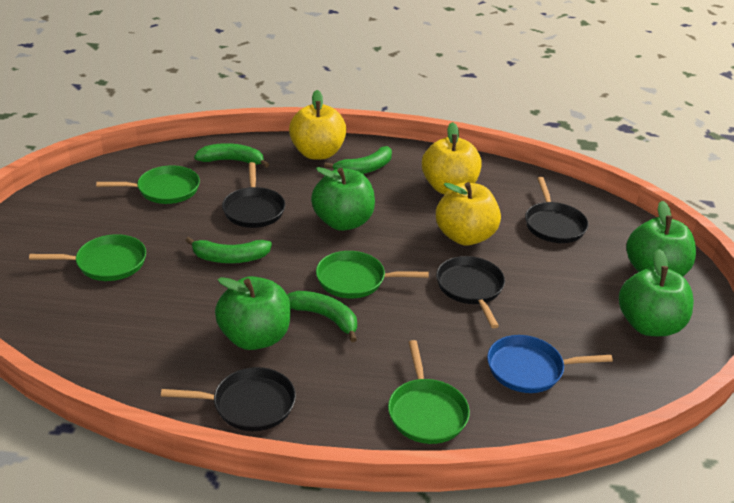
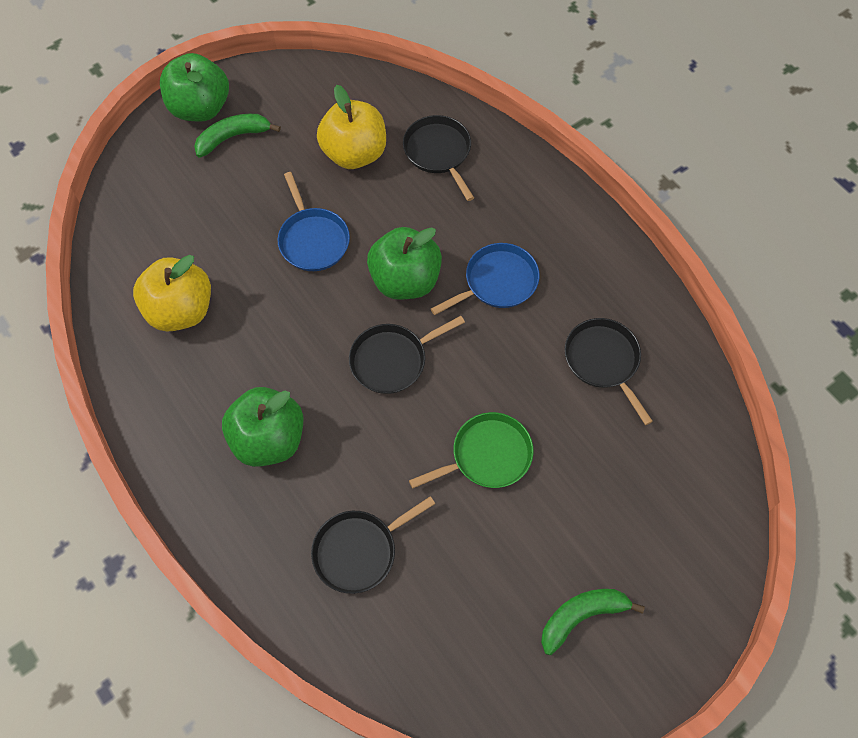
blue pan: [487,335,613,393] = 1 -> [277,172,350,271] [431,243,539,315] = 2
green apple: [215,276,291,350] [311,167,375,231] [619,249,694,336] [626,201,696,276] = 4 -> [160,53,229,121] [222,387,303,467] [367,227,442,300] = 3
green banana: [185,237,272,263] [194,143,269,168] [287,291,357,342] [324,146,392,174] = 4 -> [194,114,281,158] [541,589,645,655] = 2
green pan: [29,234,146,281] [96,165,200,204] [316,251,429,298] [388,340,470,444] = 4 -> [409,412,534,489] = 1
yellow apple: [289,90,346,160] [422,122,482,194] [436,182,501,246] = 3 -> [133,255,211,332] [317,85,386,169] = 2

